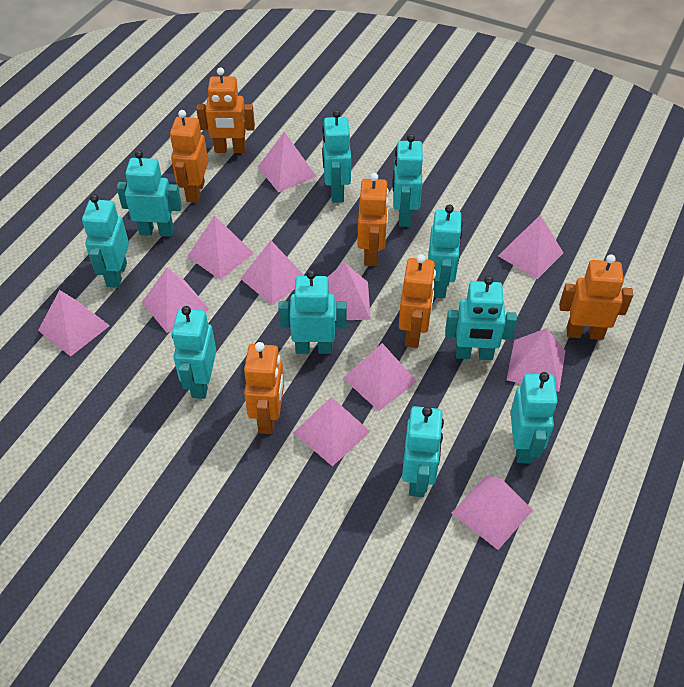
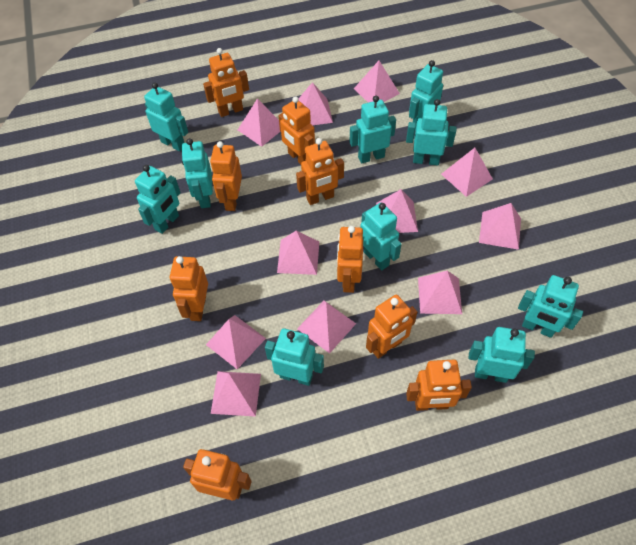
orange robot: [170,110,208,203] [196,67,255,153] [244,342,284,434] [357,173,389,266] [399,254,436,348] [559,254,633,340] = 6 -> [170,256,208,321] [183,449,252,500] [203,48,249,117] [210,141,242,211] [279,96,315,164] [296,138,344,205] [337,226,363,293] [366,295,417,359] [406,359,472,411] = 9

